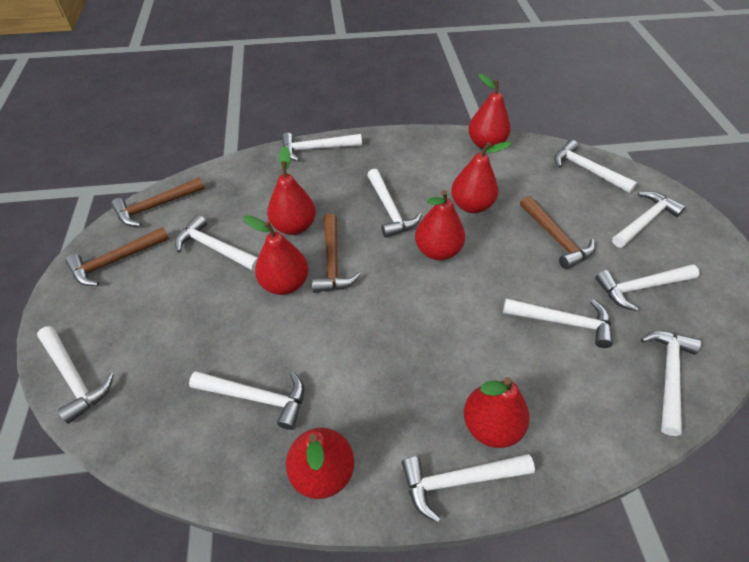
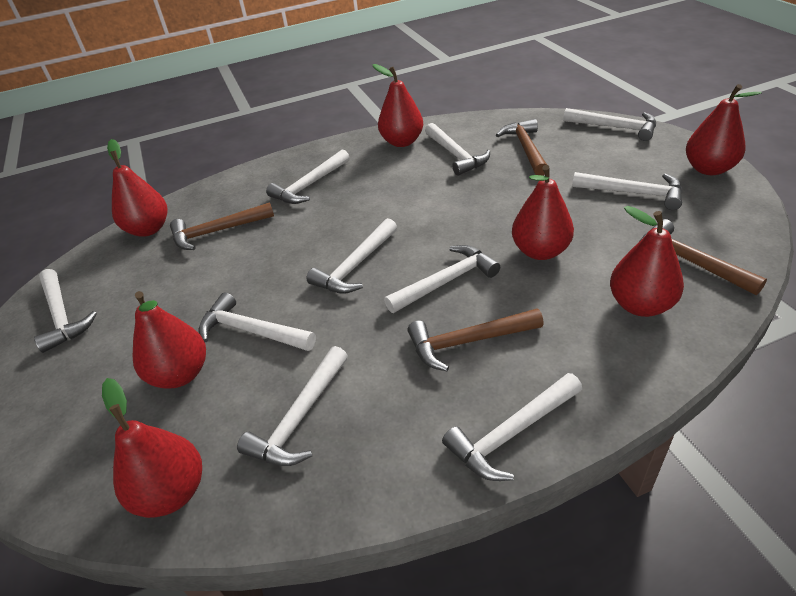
white hammer: [37,326,114,424] [175,215,258,271] [189,371,304,430] [282,133,362,161] [367,169,422,238] [402,454,535,523] [503,298,613,348] [554,140,637,193] [595,264,700,311] [612,191,686,248] [641,331,701,436] = 11 -> [34,269,97,353] [198,292,316,351] [237,346,348,466] [266,149,350,204] [306,218,397,294] [384,245,500,313] [425,123,490,176] [442,373,582,481] [563,108,656,141] [572,172,682,210] = 10

